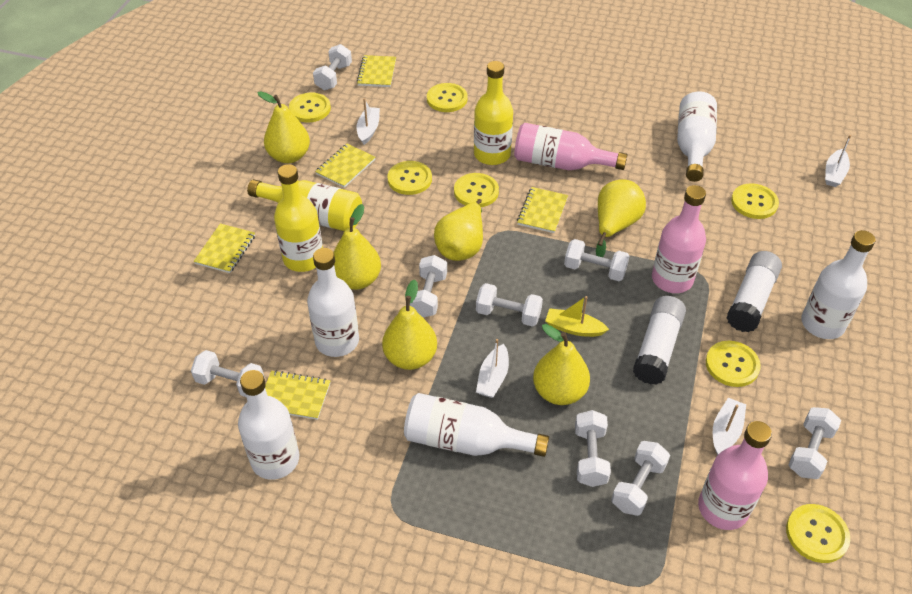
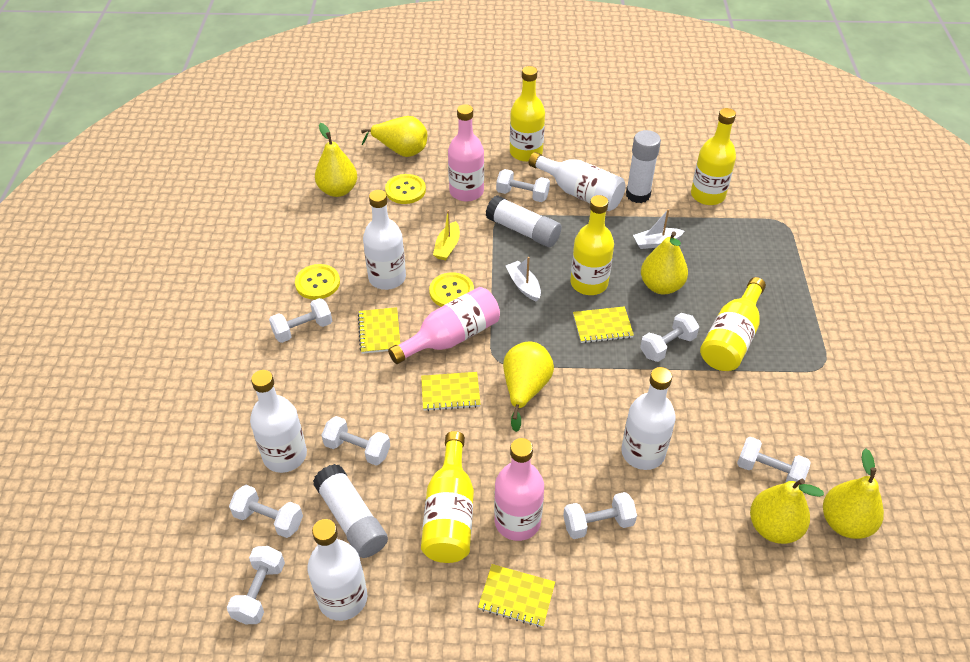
white boat: [357,98,380,145] [476,339,509,398] [713,398,746,455] [825,135,851,187] = 4 -> [506,257,541,301] [633,209,684,249] = 2
white glue stick: [633,296,686,385] [727,251,782,332] = 2 -> [313,464,388,558] [486,195,562,247] [626,130,661,203] = 3
yellow bottle: [247,179,362,231] [274,164,323,272] [474,61,513,165] = 3 -> [421,431,474,563] [510,66,545,162] [570,195,614,295] [691,108,736,205] [700,277,766,371] = 5
yellow button: [289,93,331,122] [387,161,432,195] [427,83,467,112] [454,173,499,207] [706,341,761,387] [731,183,779,219] [786,504,850,563] = 7 -> [295,264,340,300] [385,174,426,204] [429,272,474,307] = 3
yellow notebook: [194,224,255,273] [265,370,330,420] [315,144,375,188] [357,55,396,87] [517,187,568,233] = 5 -> [358,307,400,354] [421,372,481,411] [478,564,555,627] [573,306,634,343] = 4

